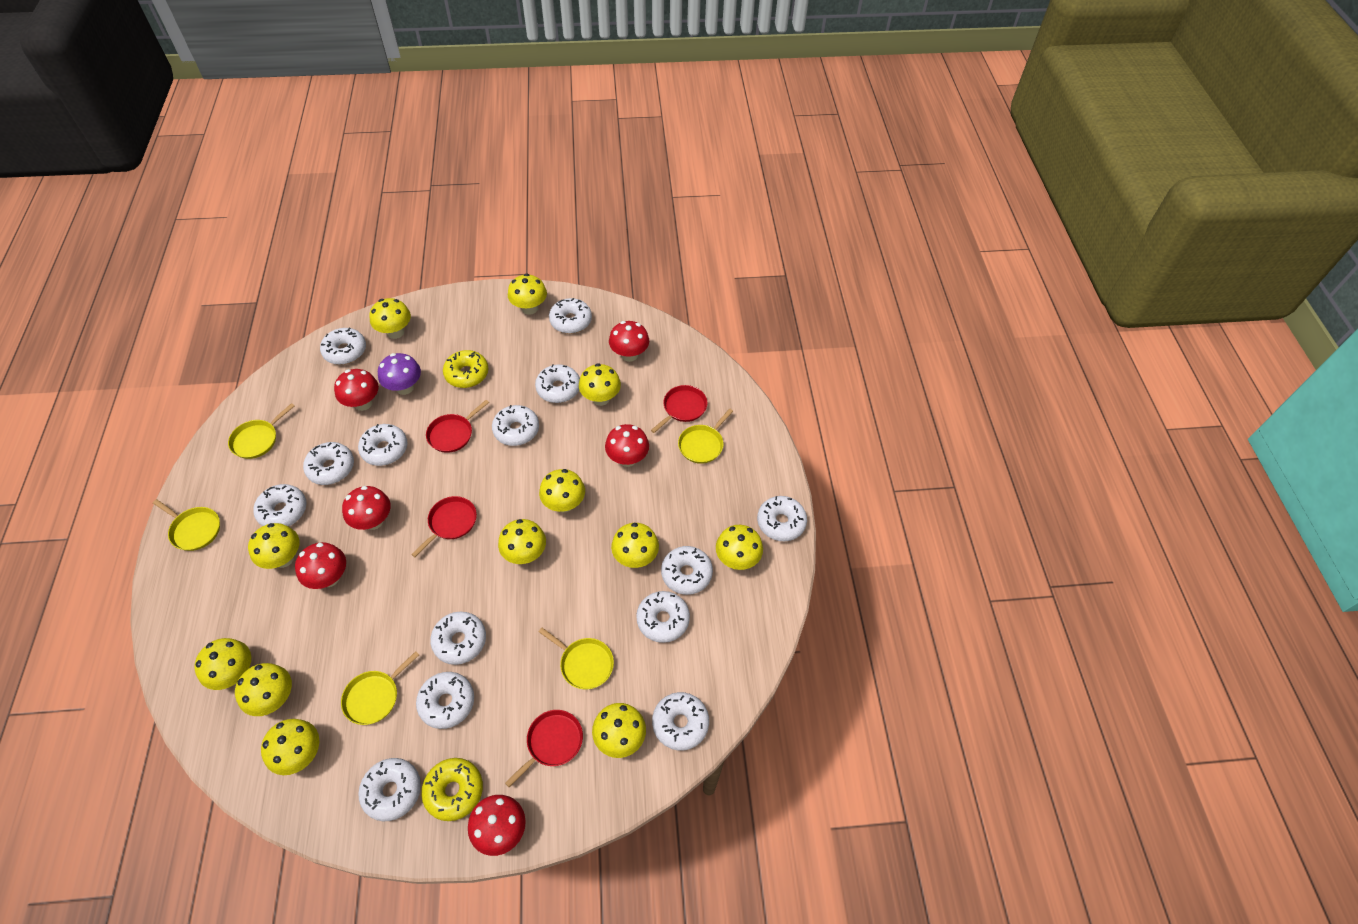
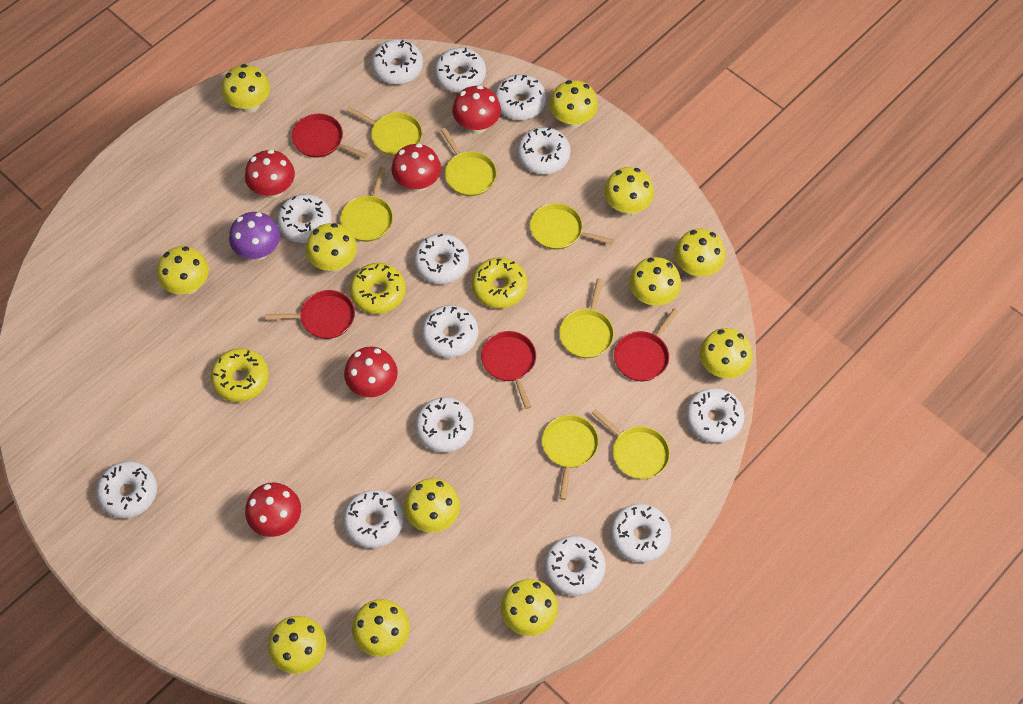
red mushroom: [295,542,346,589] [334,369,379,411] [342,486,391,530] [468,795,526,856] [605,424,649,467] [609,321,649,362] = 6 -> [245,150,295,198] [245,482,301,537] [344,347,398,397] [391,143,441,192] [452,85,501,134] = 5
white donut: [253,484,307,527] [303,442,354,485] [320,328,366,365] [358,424,407,466] [358,758,421,821] [416,672,474,729] [430,612,486,665] [492,405,539,446] [535,364,580,403] [549,298,592,334] [636,591,690,643] [652,692,709,751] [661,546,713,595] [757,496,807,541] = 14 -> [96,461,157,518] [277,194,332,243] [343,490,403,548] [371,39,423,84] [414,234,469,284] [415,397,474,453] [421,305,478,358] [434,48,486,93] [495,74,546,120] [517,127,571,174] [544,536,606,596] [610,504,671,563] [686,388,745,443] = 13
yellow donut: [421,758,483,821] [443,350,488,388] = 2 -> [211,348,269,402] [350,263,406,314] [472,257,527,309] = 3
yellow pan: [153,499,220,551] [228,403,294,459] [341,651,419,725] [539,628,614,689] [678,409,733,464] = 5 -> [340,167,393,242] [346,107,422,156] [441,128,497,196] [530,203,614,250] [542,415,599,500] [559,278,614,358] [592,409,670,479] = 7

